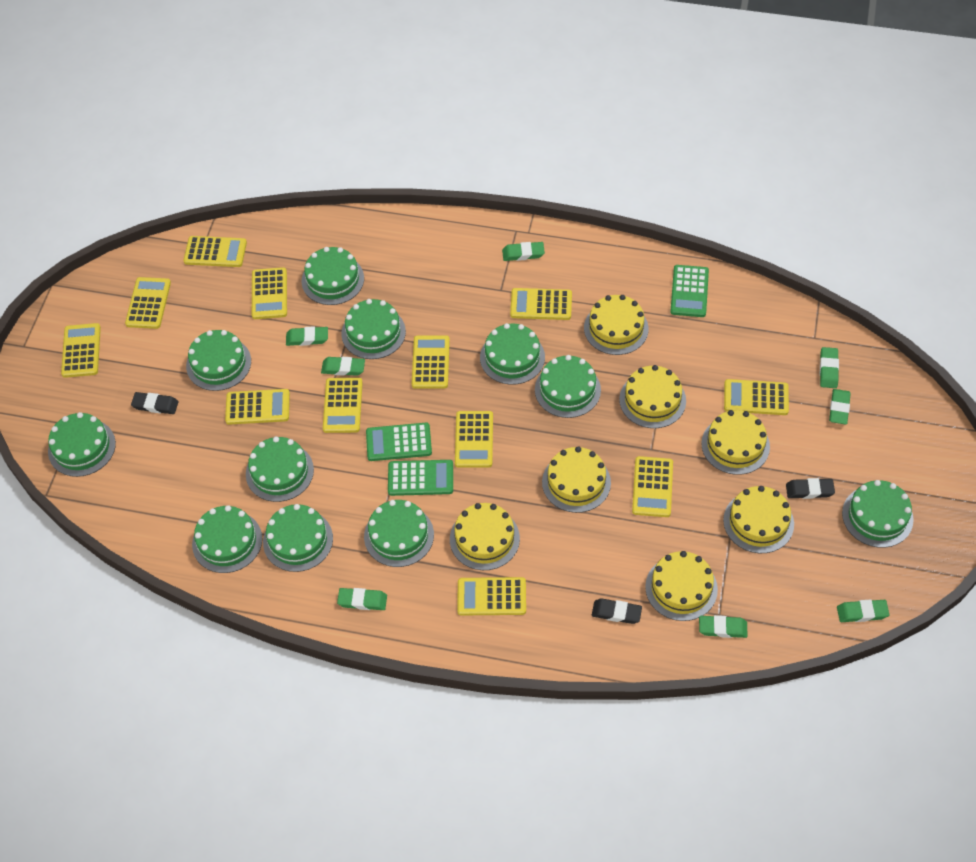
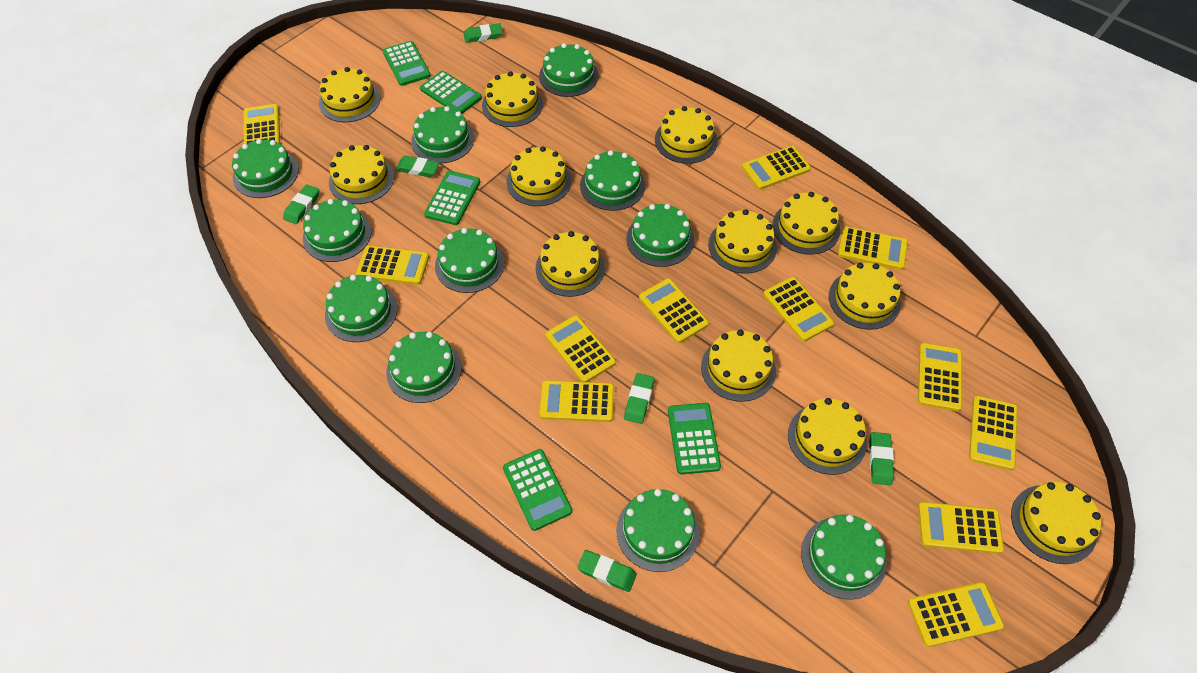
black eraser: [131,392,179,414] [592,599,642,624] [786,478,835,499] = 3 -> none = 0
green calculator: [366,423,432,461] [388,460,453,496] [670,265,709,317] = 3 -> [383,41,431,86] [420,71,482,114] [424,171,480,225] [503,449,572,531] [668,403,721,475] = 5
green eraser: [286,326,328,346] [321,357,365,376] [337,588,387,610] [502,242,545,261] [699,615,748,638] [820,347,839,388] [829,389,851,424] [837,599,889,622] = 8 -> [283,184,319,224] [396,156,439,177] [464,23,503,43] [577,550,637,592] [624,373,655,424] [869,432,894,485] = 6
yellow cake: [450,503,520,570] [542,446,611,513] [584,295,649,355] [619,365,686,428] [645,551,718,621] [701,410,770,475] [723,486,794,553] = 7 -> [319,67,380,122] [329,145,394,204] [482,71,543,127] [506,146,571,206] [536,231,605,297] [655,106,718,164] [701,329,776,402] [708,209,777,274] [772,192,840,255] [788,398,867,475] [829,263,901,330] [1011,482,1101,564] = 12

